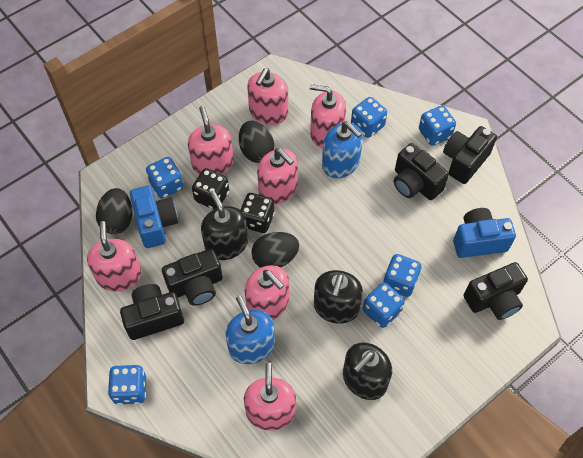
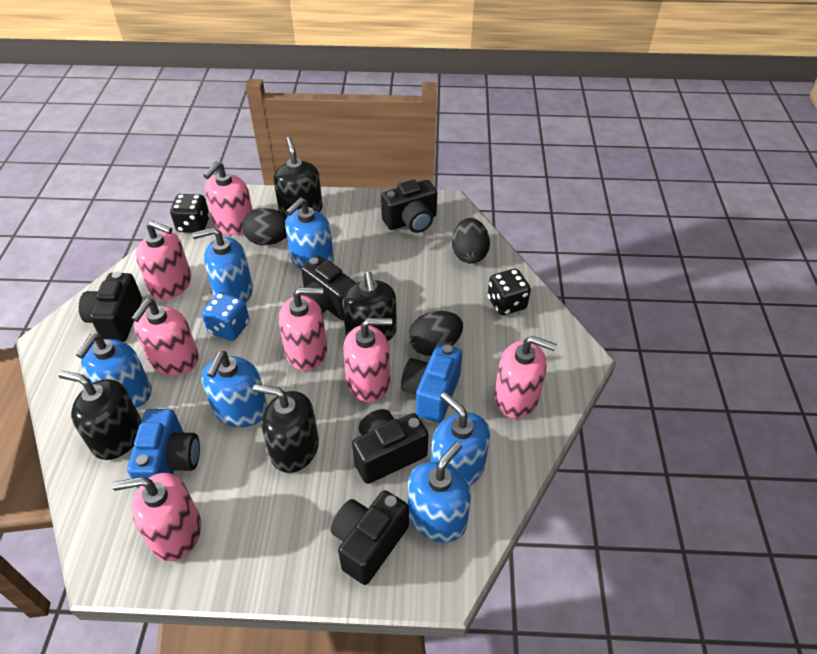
black soap dispenser: [201,190,248,260] [314,270,363,324] [343,342,392,400] = 3 -> [58,371,142,460] [253,384,319,473] [274,137,323,216] [342,272,397,342] = 4
blue dice: [108,365,146,405] [146,157,184,198] [351,97,387,138] [363,282,405,328] [383,254,421,297] [419,106,456,146] = 6 -> [202,292,249,341] = 1
blue soap dispenser: [226,296,275,364] [322,121,363,178] = 2 -> [76,334,152,408] [192,227,253,303] [202,351,268,428] [285,198,334,269] [408,442,471,542] [431,392,490,486] = 6

